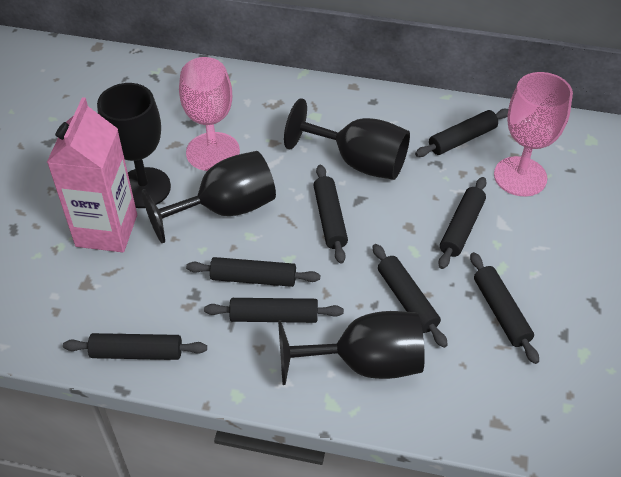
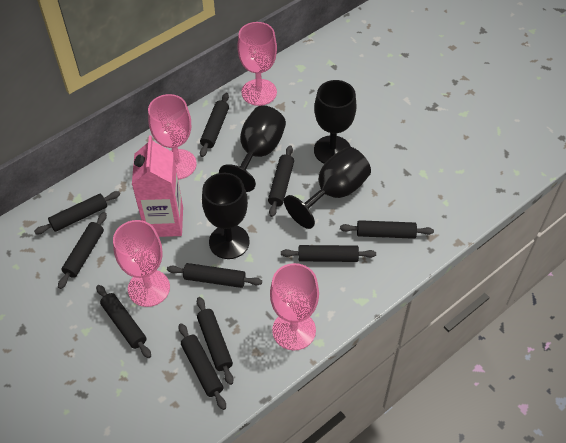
black rolling pin: [63,333,207,360] [186,257,320,287] [204,298,344,323] [313,165,348,264] [373,244,448,348] [415,109,508,157] [438,177,487,269] [470,252,539,364] = 8 -> [34,191,120,234] [58,212,107,289] [96,285,151,358] [167,263,262,288] [179,323,226,410] [197,297,234,385] [200,93,229,157] [268,145,294,217] [281,245,376,262] [340,220,434,239] = 10
pink goblet: [179,57,240,171] [494,72,573,196] = 2 -> [113,220,170,307] [148,94,197,179] [237,22,277,106] [270,263,319,350] = 4

